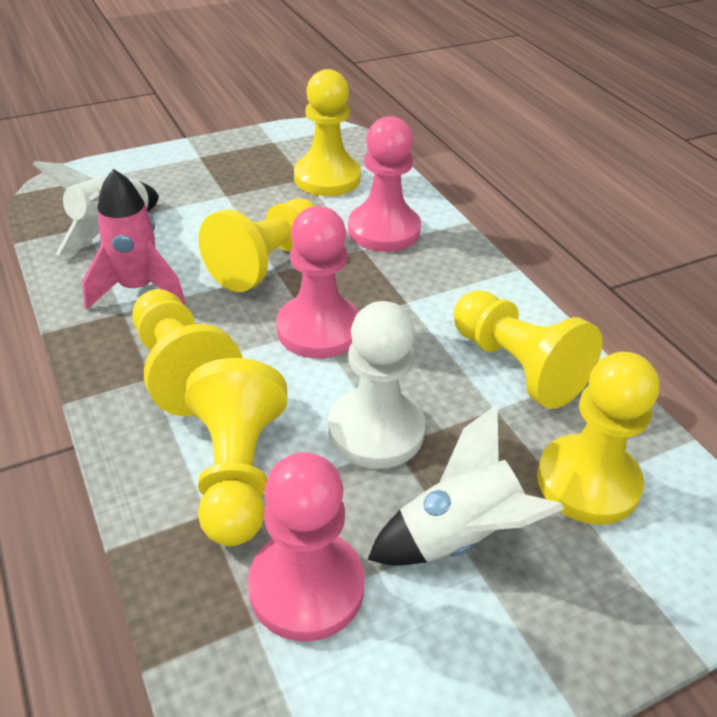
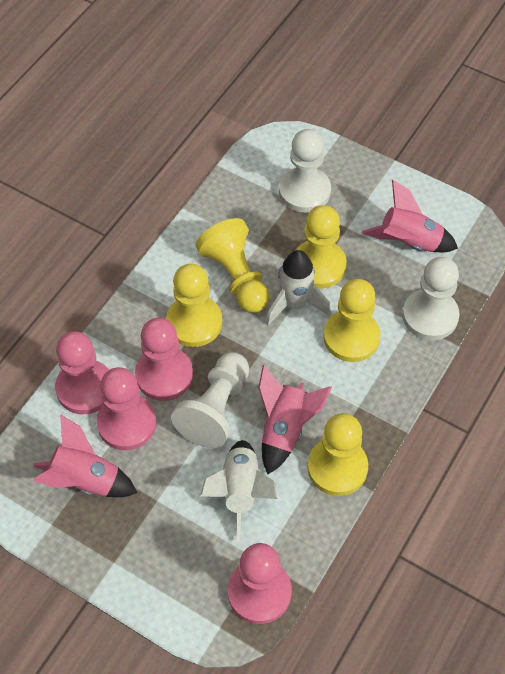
pink pawn: [248,452,365,642] [276,206,359,359] [348,116,421,252] = 3 -> [55,331,109,414] [97,367,156,450] [135,318,193,401] [228,543,292,624] = 4
pink rocket: [82,169,186,310] = 1 -> [33,414,137,497] [258,365,332,474] [362,180,458,252] = 3
white pawn: [328,301,426,469] = 1 -> [171,352,249,448] [279,129,331,212] [402,257,460,340] = 3
yellow pawn: [133,289,242,416] [185,358,287,546] [199,199,315,292] [294,69,361,196] [454,290,602,409] [537,352,659,525] = 6 -> [166,264,222,347] [196,218,270,313] [295,205,347,289] [307,413,368,496] [323,279,381,362] = 5

